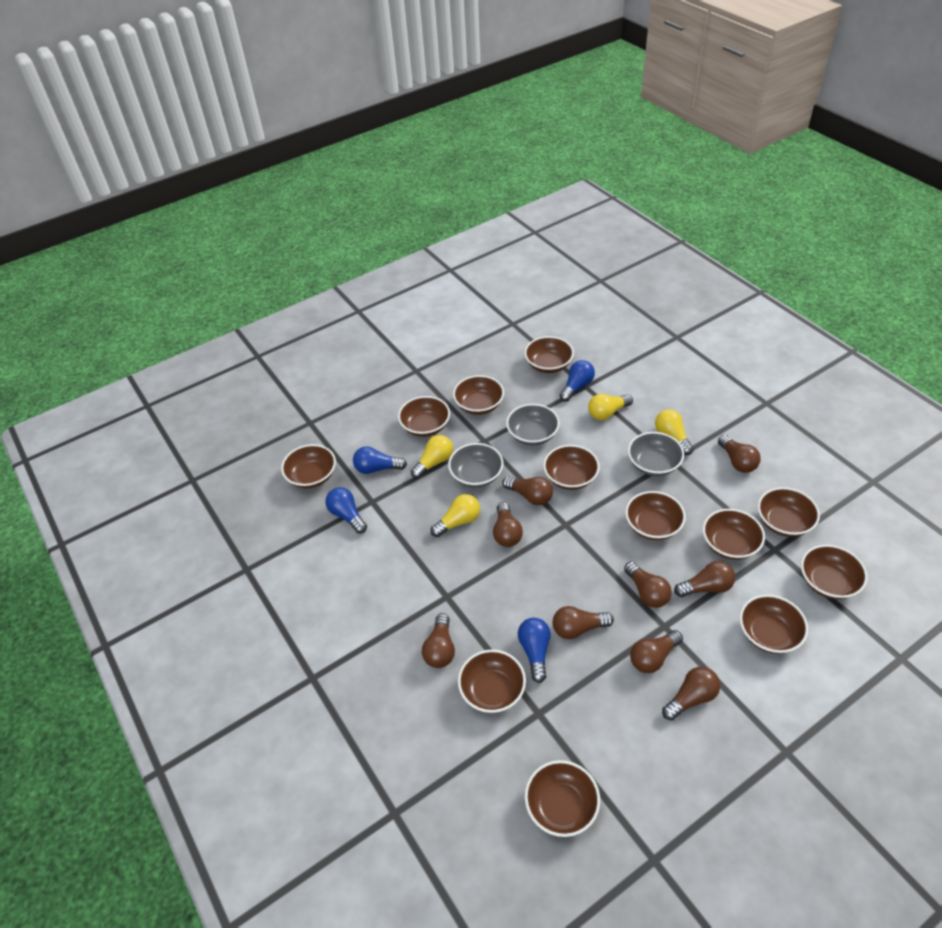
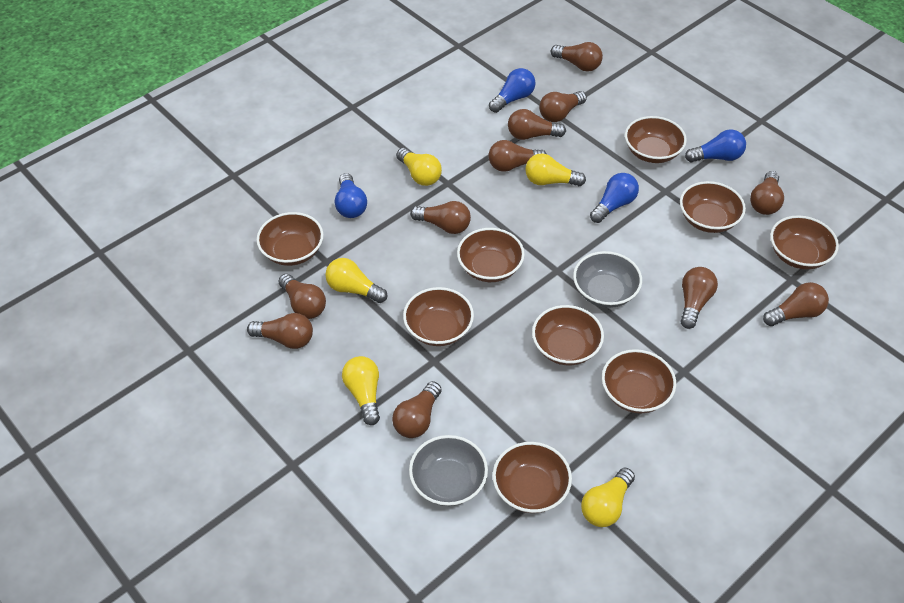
brown bowl: [281,444,336,488] [398,396,450,437] [453,375,504,415] [458,649,526,713] [524,336,574,373] [525,760,600,837] [543,445,600,490] [625,491,686,540] [703,509,765,560] [740,595,808,654] [758,487,820,537] [801,545,868,599] = 12 -> [257,212,323,266] [403,287,474,346] [457,228,525,282] [493,442,572,513] [532,305,604,365] [602,349,676,413] [625,116,687,163] [680,181,746,233] [770,215,839,269] = 9
brown light bulb: [422,613,455,668] [493,502,523,547] [502,476,553,505] [553,606,614,639] [624,562,672,608] [630,630,683,673] [662,667,720,720] [674,561,735,597] [718,435,761,473] = 9 -> [247,313,313,349] [279,274,326,319] [392,381,442,438] [410,201,471,234] [488,140,546,172] [508,109,566,140] [539,91,587,122] [551,42,603,72] [680,267,718,329] [750,171,784,215] [763,282,829,326] = 11
grey bowl: [448,443,503,488] [506,404,560,446] [628,432,684,476] = 3 -> [409,435,488,506] [573,251,642,308] = 2
yellow light bulb: [411,435,453,479] [431,494,480,537] [588,394,633,420] [655,409,694,455] = 4 -> [325,258,387,303] [342,356,380,425] [396,148,442,186] [525,153,586,186] [581,468,635,527] = 5

